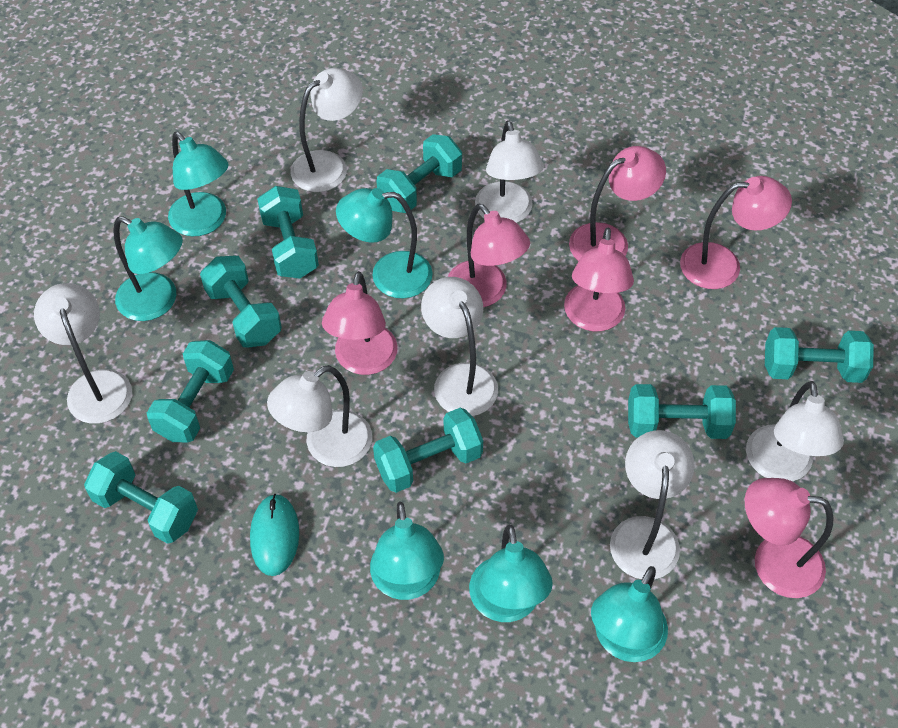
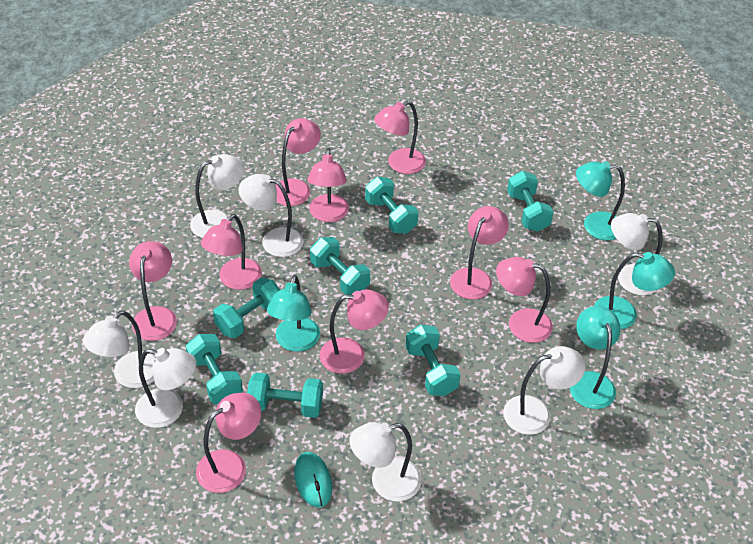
pink lamp: [322,271,398,375] [448,204,530,307] [564,227,634,331] [569,146,666,261] [680,176,792,289] [745,478,834,598] = 6 -> [129,241,177,341] [196,393,261,493] [201,214,262,290] [275,118,321,206] [307,148,349,222] [319,290,389,374] [374,101,426,174] [450,206,509,299] [496,257,553,343] = 9
turquoise dumbbell: [84,451,198,544] [147,340,234,442] [200,256,282,348] [257,186,319,279] [373,408,483,493] [377,134,462,213] [628,384,736,439] [765,327,874,383] = 8 -> [186,334,243,404] [213,278,280,338] [247,372,323,418] [310,237,370,295] [365,177,419,234] [405,325,461,396] [507,171,554,232] = 7
turquoise lamp: [113,216,183,321] [168,132,229,236] [336,188,433,298] [370,502,444,600] [469,525,553,622] [591,566,668,662] = 6 -> [267,275,320,352] [570,306,621,409] [576,161,625,240] [594,252,675,329] = 4

